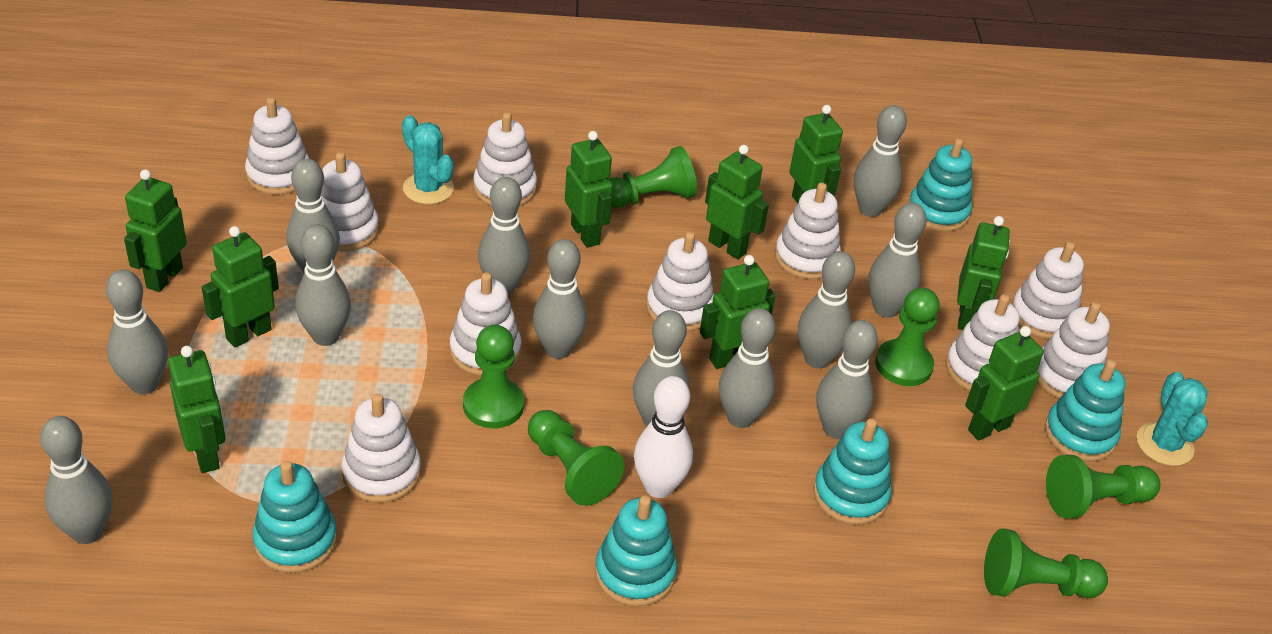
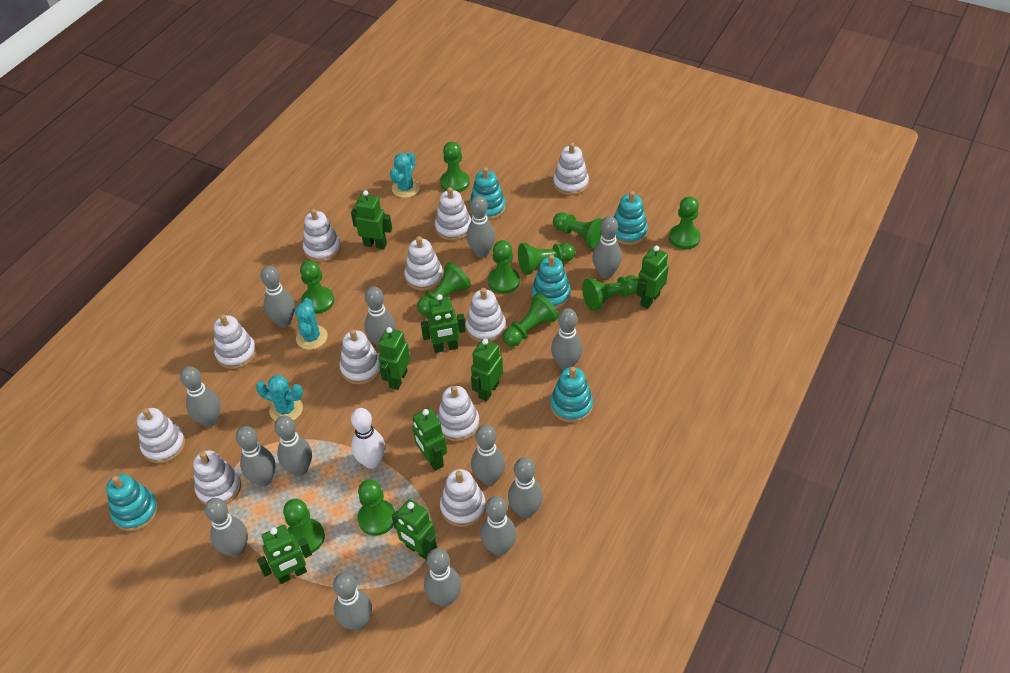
green pawn: [463,325,524,428] [528,410,624,506] [610,146,697,208] [875,287,940,386] [984,528,1108,598] [1046,455,1160,519] = 6 -> [283,499,325,555] [300,260,334,314] [357,479,395,536] [417,263,471,315] [440,142,470,192] [488,240,520,294] [503,293,559,346] [518,243,575,275] [553,212,603,249] [582,275,638,311] [669,196,701,250] = 11
green robot: [124,169,187,292] [168,346,226,473] [202,226,279,347] [565,131,613,248] [700,255,775,369] [705,145,769,259] [789,105,843,203] [957,216,1010,330] [965,326,1044,441] = 9 -> [257,525,312,584] [351,190,392,249] [378,327,410,390] [392,499,437,560] [413,408,447,471] [421,294,466,353] [471,339,503,401] [637,246,669,309] = 8
grey bowling pin: [40,416,113,544] [106,270,168,394] [286,159,340,273] [295,224,351,346] [478,177,530,294] [533,239,587,359] [633,310,689,427] [719,308,776,428] [798,251,855,369] [816,320,878,439] [854,105,907,217] [868,203,927,318] = 12 -> [180,366,221,427] [205,498,248,557] [236,426,275,486] [261,266,295,327] [274,416,312,476] [333,573,372,630] [365,286,396,347] [424,548,461,607] [467,196,495,258] [471,425,505,486] [480,496,516,556] [508,458,543,518] [551,308,583,370] [592,216,622,279] = 14
turquoise cactus: [402,115,454,204] [1137,372,1208,466] = 2 -> [256,375,303,421] [295,298,328,350] [390,152,420,198] = 3
white stacking toy: [245,97,309,195] [321,152,379,252] [341,393,421,503] [450,272,521,376] [473,112,537,206] [646,232,714,331] [775,183,841,279] [946,294,1019,391] [1012,242,1084,339] [1037,302,1110,399] = 10 -> [137,408,185,463] [193,450,241,505] [214,314,257,369] [303,209,341,262] [340,329,380,385] [404,236,443,290] [435,187,471,241] [437,386,480,441] [440,469,486,527] [466,288,506,342] [553,143,589,195] = 11

